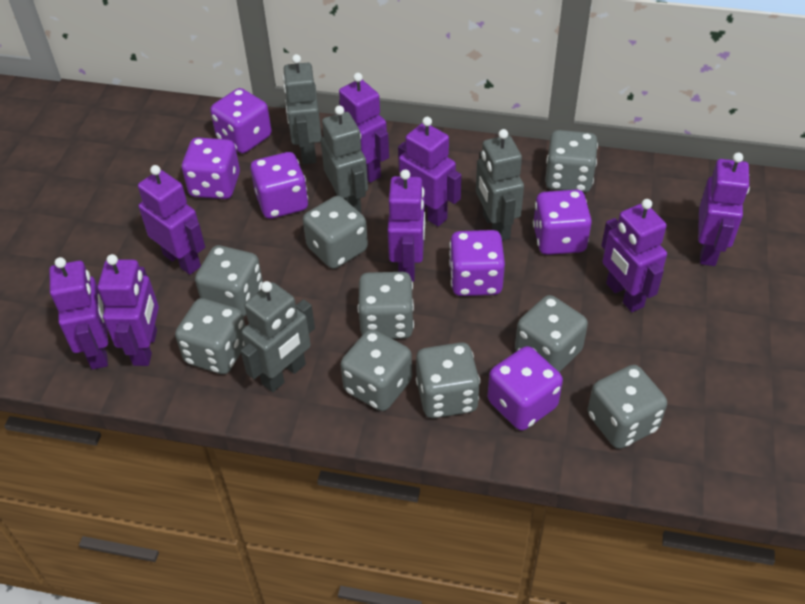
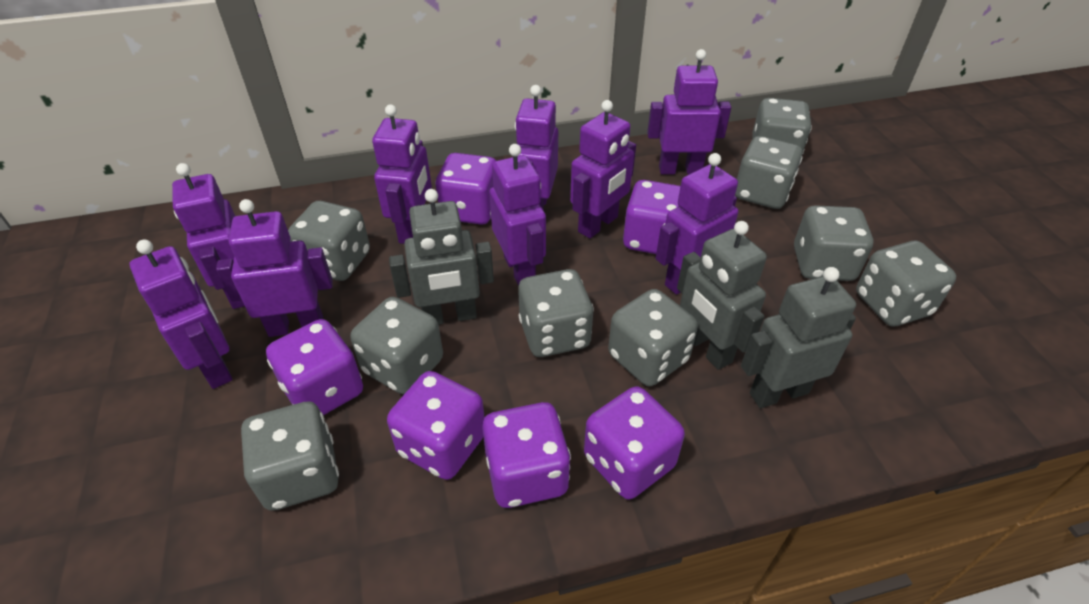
grey robot: [241,281,315,392] [283,54,322,164] [321,105,368,213] [476,129,524,241] = 4 -> [389,189,494,325] [677,221,767,370] [741,267,856,408] = 3
purple robot: [49,257,108,369] [98,254,159,366] [138,165,205,275] [339,73,389,183] [388,170,425,282] [398,117,462,226] [601,199,667,312] [698,153,750,266] = 8 -> [129,240,232,389] [172,163,245,309] [216,199,333,337] [372,104,432,244] [489,144,546,286] [515,85,558,211] [570,100,636,238] [647,49,731,174] [656,153,738,295] = 9

